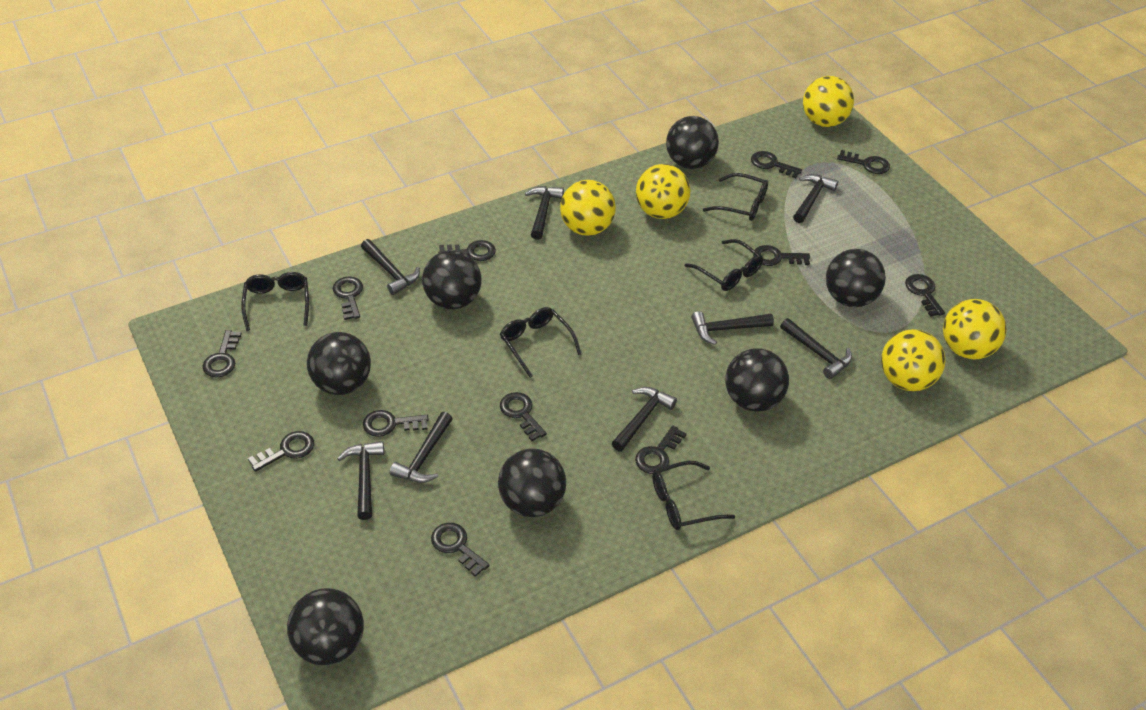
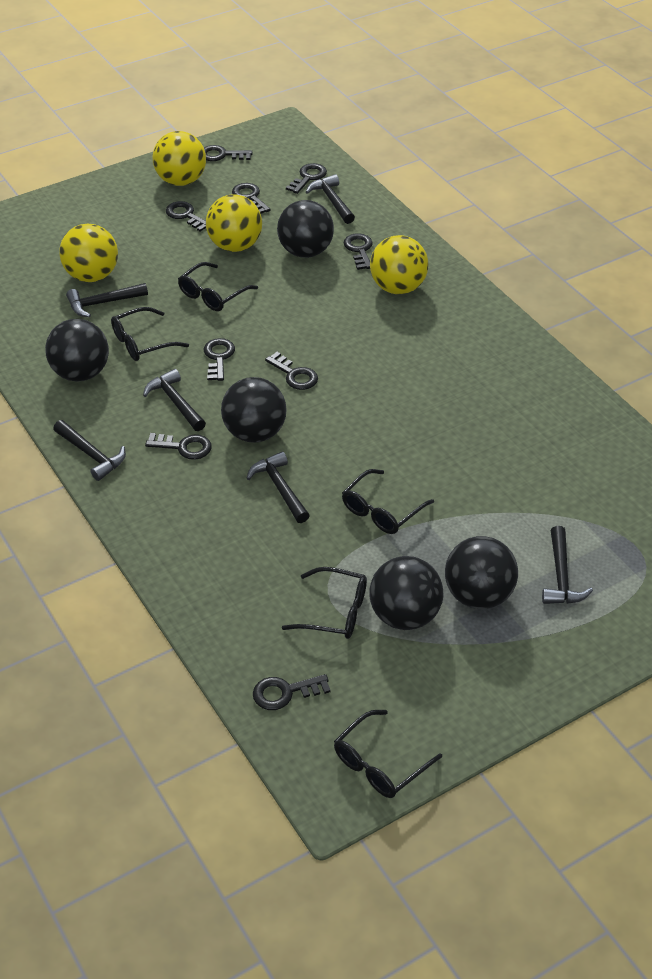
black ball: [287,588,364,665] [307,332,371,395] [422,250,481,309] [498,448,566,517] [666,116,719,169] [725,348,789,412] [826,249,886,307] = 7 -> [45,319,109,382] [221,377,287,443] [277,200,334,258] [369,556,443,630] [445,536,518,609] = 5
black hammer: [337,441,384,520] [361,239,420,295] [390,412,453,483] [525,186,564,240] [612,387,677,451] [691,311,774,345] [780,318,852,379] [793,174,838,223] = 8 -> [53,420,126,481] [66,283,148,317] [143,369,206,431] [247,451,310,523] [306,174,355,224] [542,526,593,604] = 6
black key: [202,330,242,377] [248,431,314,472] [333,276,363,320] [363,410,429,437] [431,523,490,577] [438,240,496,261] [500,392,547,441] [635,426,687,474] [751,151,802,178] [753,245,810,266] [837,150,890,174] [905,274,945,317] = 12 -> [145,433,212,460] [166,201,206,232] [204,145,252,161] [204,338,235,381] [232,183,271,214] [253,674,331,710] [265,352,318,390] [286,163,327,194] [344,233,373,270] = 9
yellow ball: [560,180,616,236] [636,164,691,219] [803,76,854,127] [881,329,946,391] [943,299,1007,360] = 5 -> [59,224,118,282] [153,131,206,186] [206,194,262,252] [370,235,429,294] = 4

